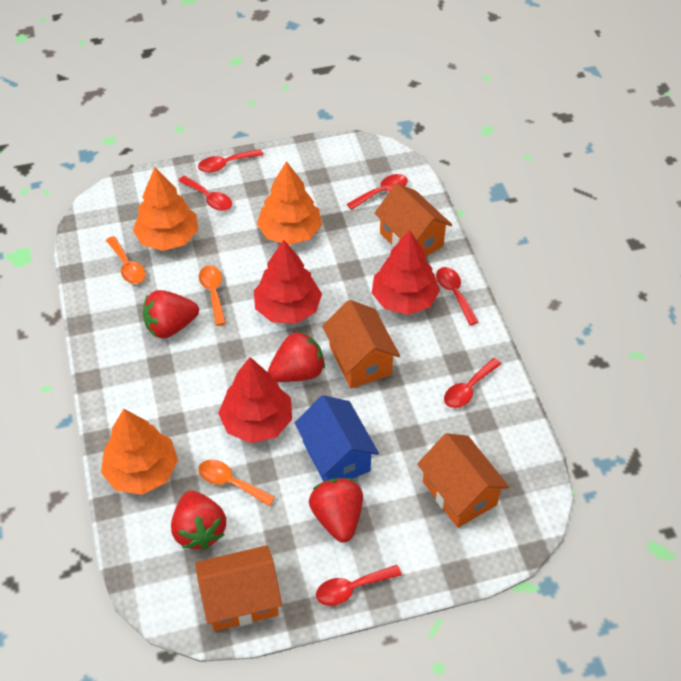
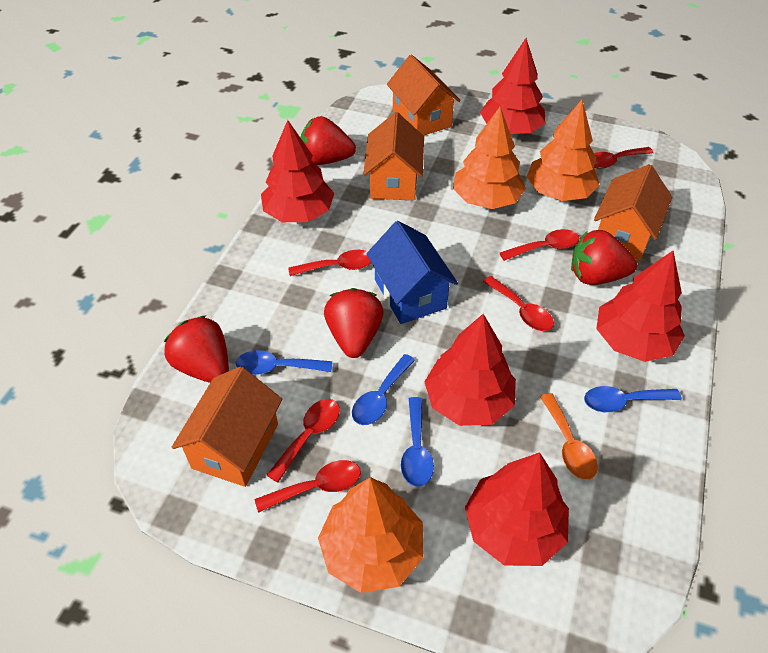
blue spoon: none = 0 -> [236,350,332,375] [352,354,415,425] [401,397,434,487] [584,386,682,412] = 4
orange spoon: [106,236,146,284] [198,460,275,506] [199,265,226,326] = 3 -> [540,393,598,480] = 1
red tree: [218,357,292,443] [254,240,322,324] [372,230,440,315] = 3 -> [261,120,334,222] [424,314,516,426] [465,452,569,566] [480,38,546,134] [596,251,685,362] = 5

